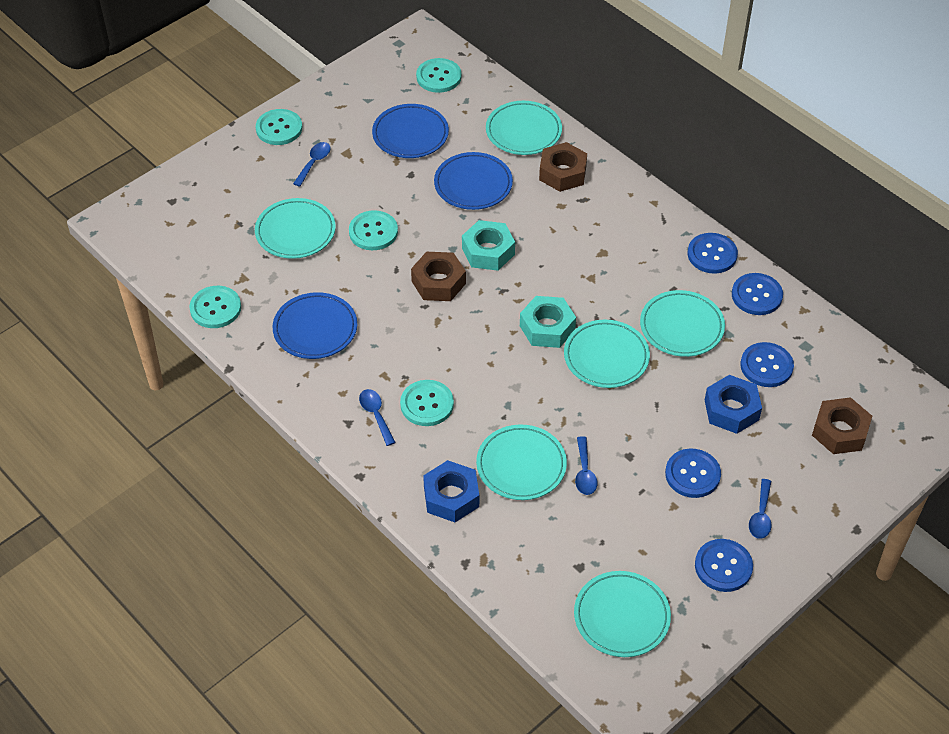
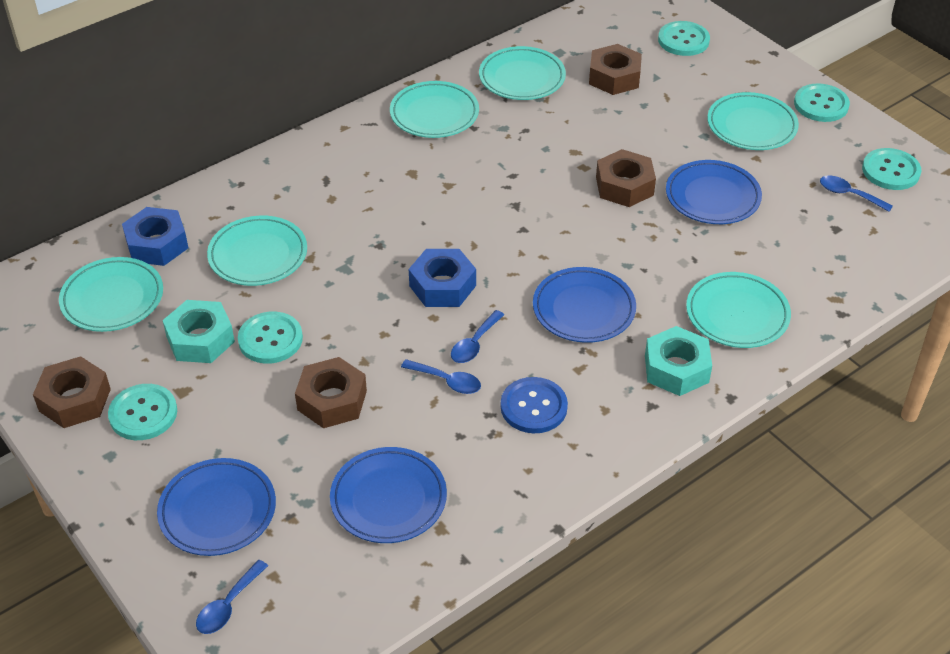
blue button: [665,449,721,498] [688,233,738,274] [695,539,753,592] [732,273,783,315] [741,342,794,387] = 5 -> [501,377,568,433] = 1
blue plate: [272,292,357,359] [372,104,449,158] [434,152,513,210] = 3 -> [157,458,276,556] [330,447,447,543] [533,267,636,343] [666,160,762,224] = 4
brown nut: [411,252,466,301] [539,142,587,192] [812,397,872,454] = 3 -> [33,356,111,428] [295,357,367,428] [589,44,642,95] [596,149,656,207] = 4

